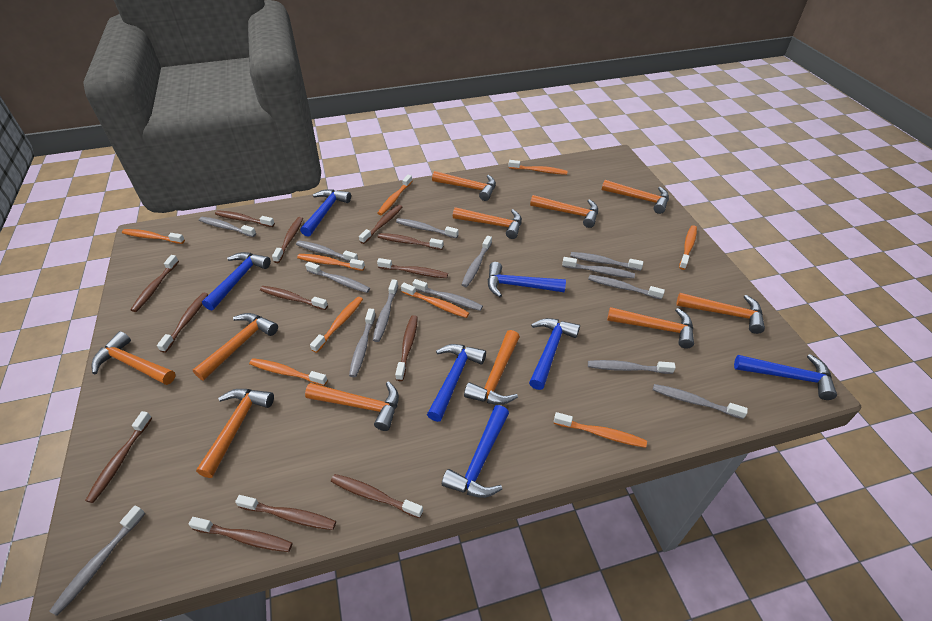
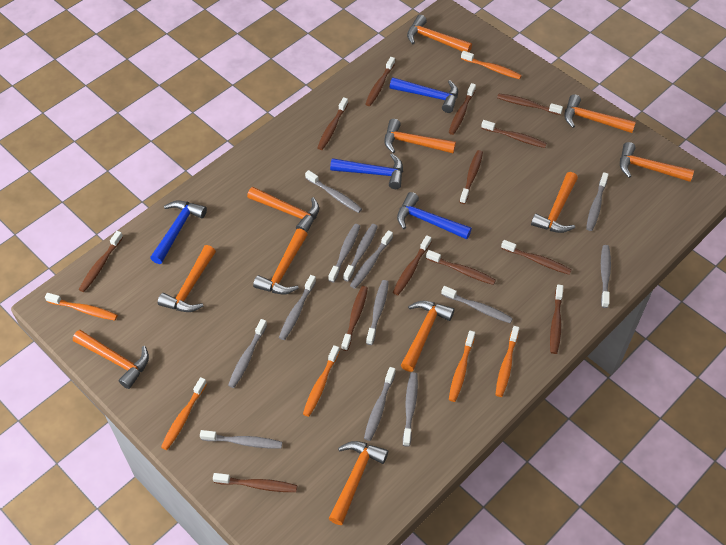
blue hammer: [202,252,271,310] [300,189,351,237] [427,344,486,422] [442,405,509,498] [488,262,566,297] [529,318,580,390] [734,354,837,400] = 7 -> [150,200,207,264] [330,154,403,189] [390,77,458,113] [397,192,472,239] = 4
grey toothbrush: [50,506,145,616] [199,217,256,237] [296,241,358,262] [305,262,370,293] [349,309,376,377] [373,279,398,342] [396,218,459,238] [413,279,483,311] [461,236,492,287] [562,257,635,278] [570,252,643,271] [588,275,665,299] [588,360,676,374] [653,384,748,419] = 14 -> [200,430,282,449] [228,319,267,388] [279,275,316,340] [305,170,362,213] [328,224,360,282] [343,224,378,282] [350,230,393,289] [364,367,396,441] [366,280,389,345] [403,372,418,447] [441,286,513,323] [586,172,609,231] [601,245,611,308] = 13
orange toothbrush: [122,229,185,244] [249,358,328,386] [297,254,365,271] [310,297,363,353] [378,175,412,215] [401,283,469,318] [508,160,567,175] [554,412,647,448] [679,225,697,270] = 9 -> [45,293,118,320] [161,377,207,450] [303,345,340,417] [449,331,475,402] [461,51,522,79] [495,326,519,397] = 6

